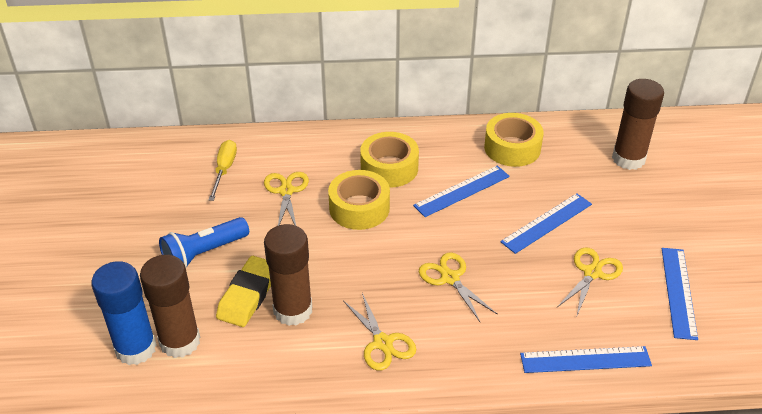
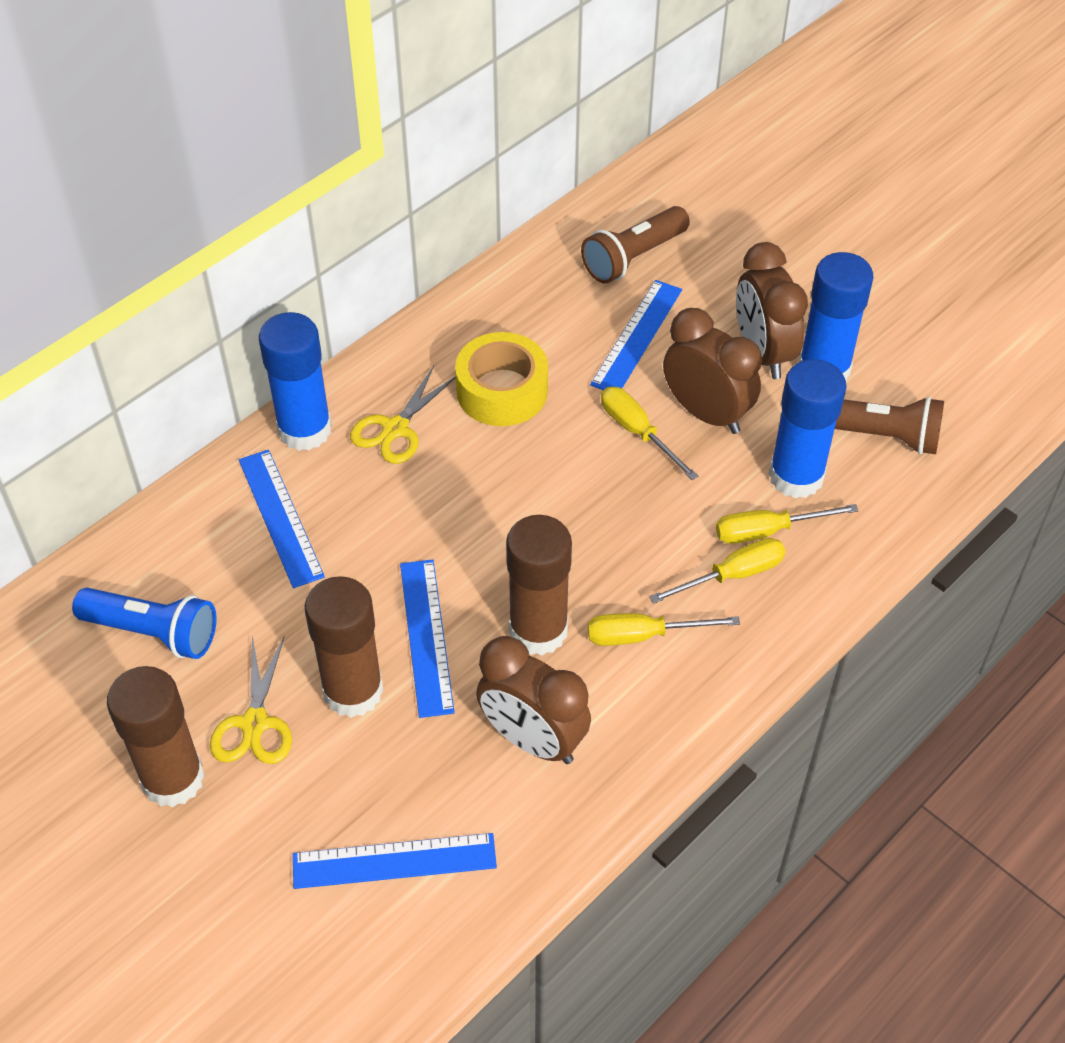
blue glue stick: [91,261,157,365] = 1 -> [259,312,332,451] [769,359,847,498] [799,252,874,382] = 3
brown clock: none = 0 -> [476,636,591,764] [663,308,762,434] [736,242,808,379] = 3
brown flashlight: none = 0 -> [581,206,690,284] [835,396,944,455] = 2
yellow eraser: [216,256,271,327] = 1 -> none = 0
yellow scissors: [264,172,309,226] [343,293,416,371] [419,252,498,322] [557,247,623,318] = 4 -> [210,636,292,764] [350,366,456,464] = 2
yellow screwdriver: [208,140,237,201] = 1 -> [588,613,740,646] [601,387,698,480] [649,538,786,604] [716,504,859,544] = 4
yellow tape: [328,170,390,230] [360,132,419,188] [484,113,544,167] = 3 -> [455,332,548,426] = 1

